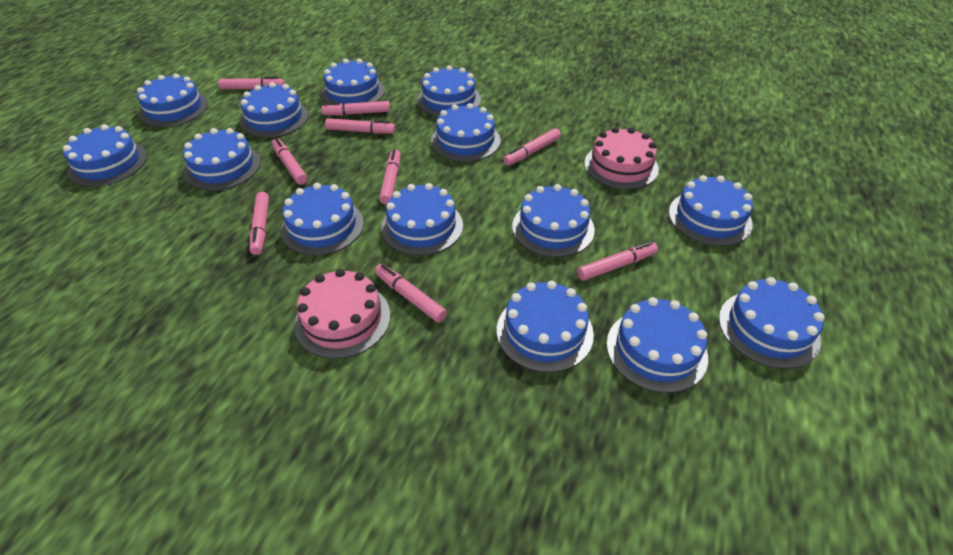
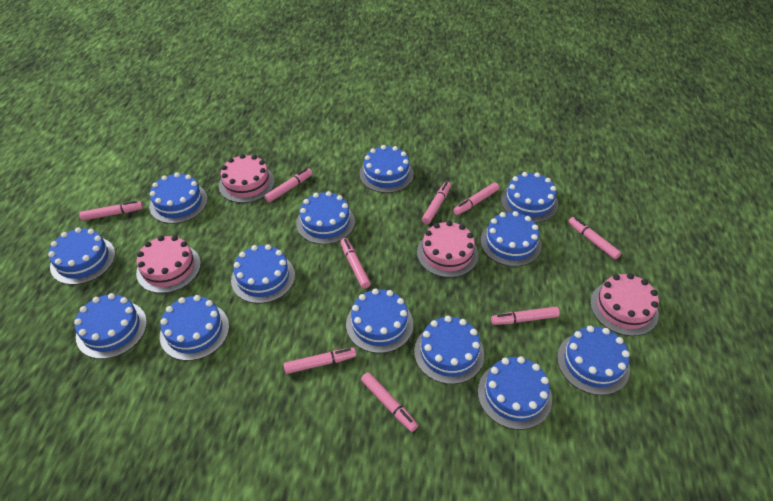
blue cake: [63,124,147,187] [137,73,208,127] [183,128,261,190] [240,82,308,137] [281,183,364,255] [321,59,385,104] [381,183,463,256] [417,65,481,117] [431,103,501,162] [497,281,594,373] [512,184,595,257] [607,297,708,393] [669,175,753,246] [719,277,825,369] = 14 -> [48,227,115,285] [74,293,147,359] [149,172,208,224] [160,295,229,361] [231,244,295,304] [296,191,355,244] [346,288,413,353] [359,145,414,193] [414,316,484,384] [478,356,552,430] [480,211,542,267] [501,172,558,223] [557,326,630,395] = 13
pink cake: [294,269,390,359] [584,127,659,189] = 2 -> [136,236,201,293] [219,154,275,203] [417,221,478,278] [590,273,659,336] = 4

